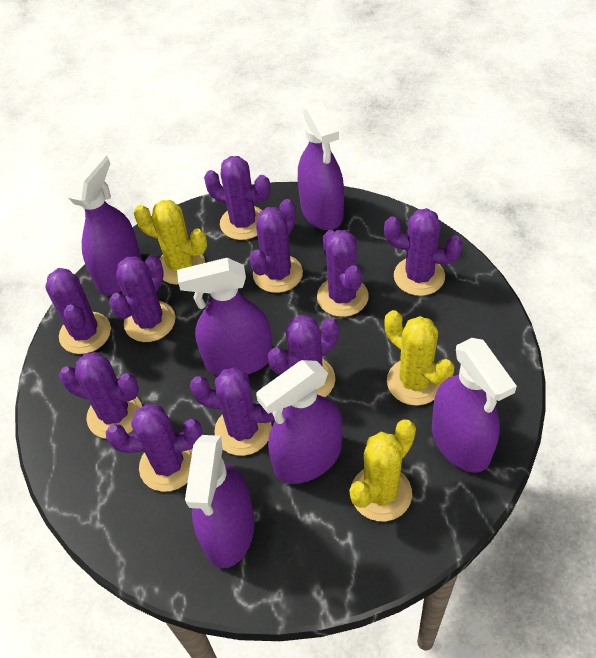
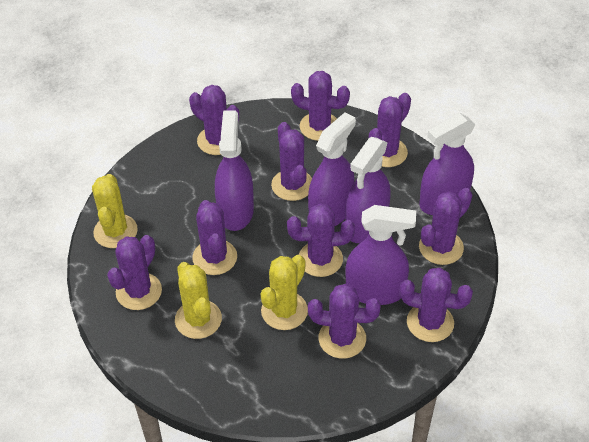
purple spray bottle: [68,152,142,295] [177,258,272,376] [185,435,255,568] [256,360,342,484] [298,101,344,230] [432,338,517,472] = 6 -> [215,110,254,231] [308,112,356,226] [345,137,391,243] [345,205,416,305] [419,113,475,215] = 5

